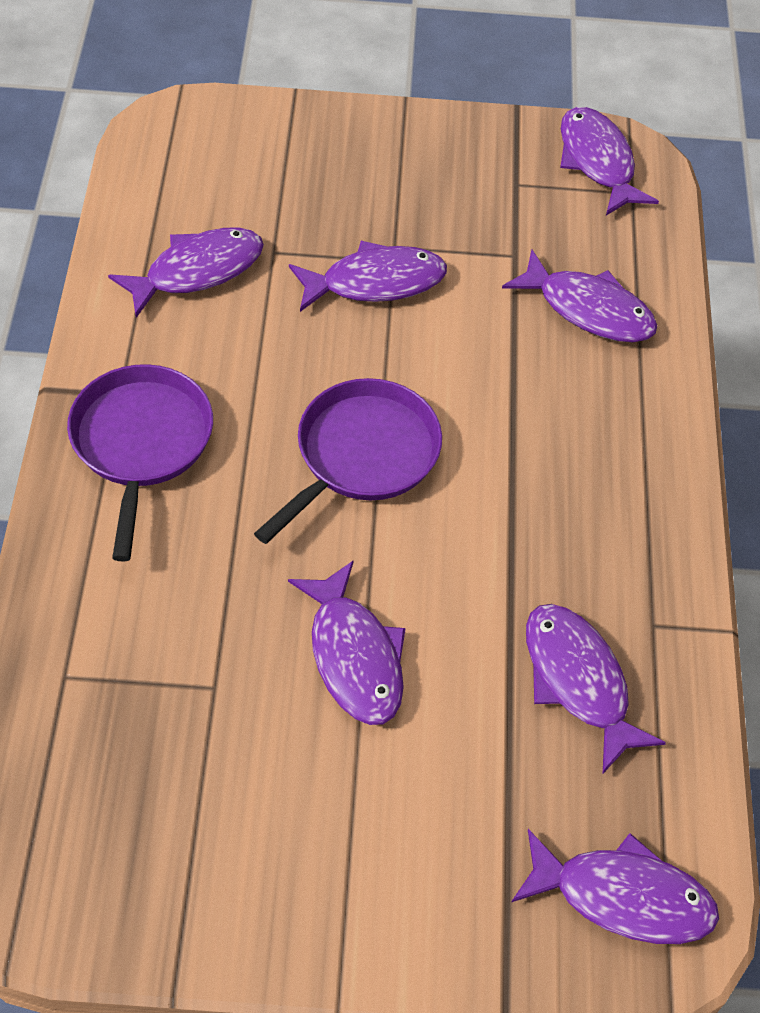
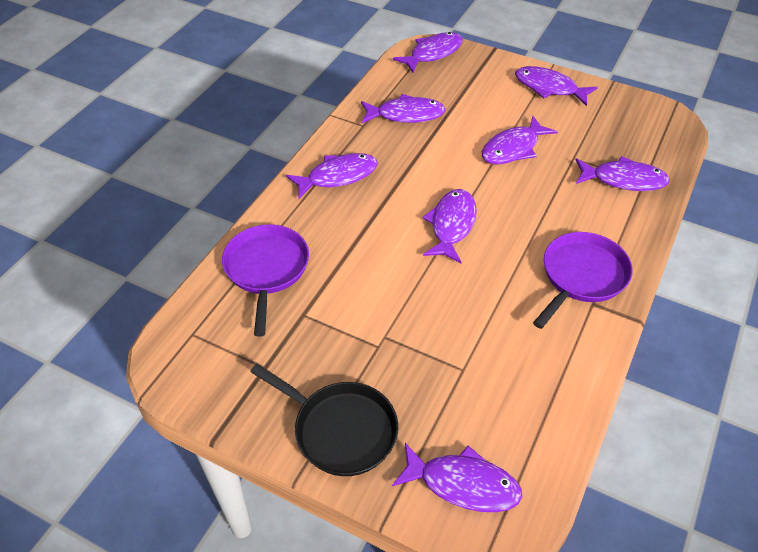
black pan: none = 0 -> [250,364,398,476] = 1
purple fish: [108,228,264,318] [288,560,406,725] [289,241,447,312] [502,250,658,342] [512,829,719,944] [526,604,666,773] [560,107,659,215] = 7 -> [286,153,378,199] [361,94,446,123] [392,443,522,512] [393,32,463,73] [423,189,477,263] [482,116,558,164] [515,66,598,106] [576,156,670,191] = 8

